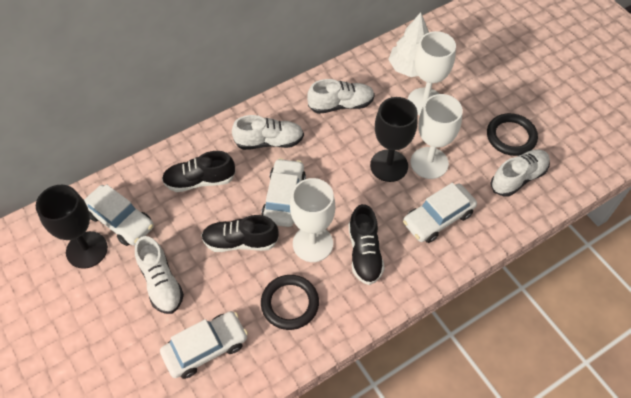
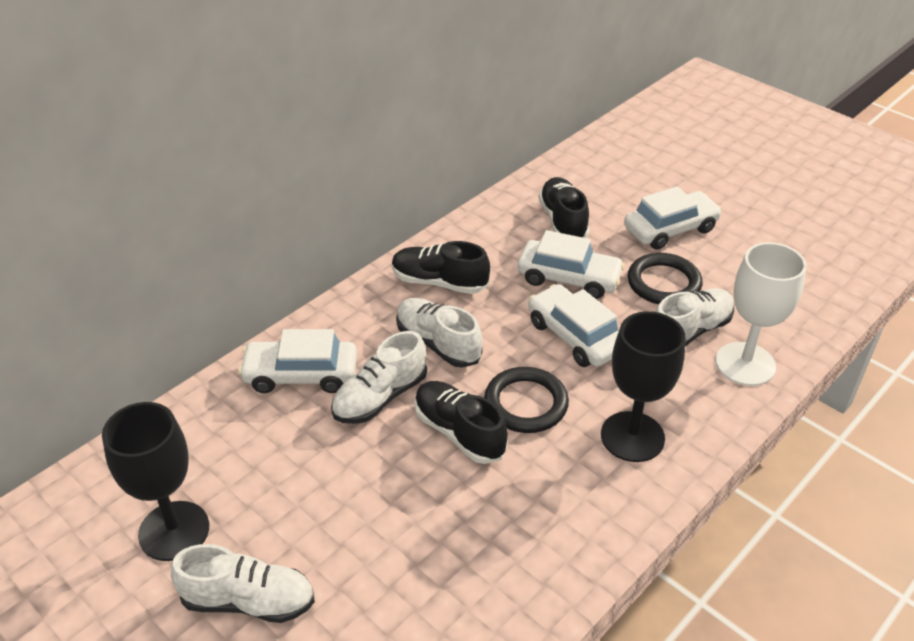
white goblet: [290,178,335,262] [408,31,456,115] [411,94,463,179] = 3 -> [715,242,806,386] = 1
white tree: [388,12,429,77] = 1 -> none = 0

